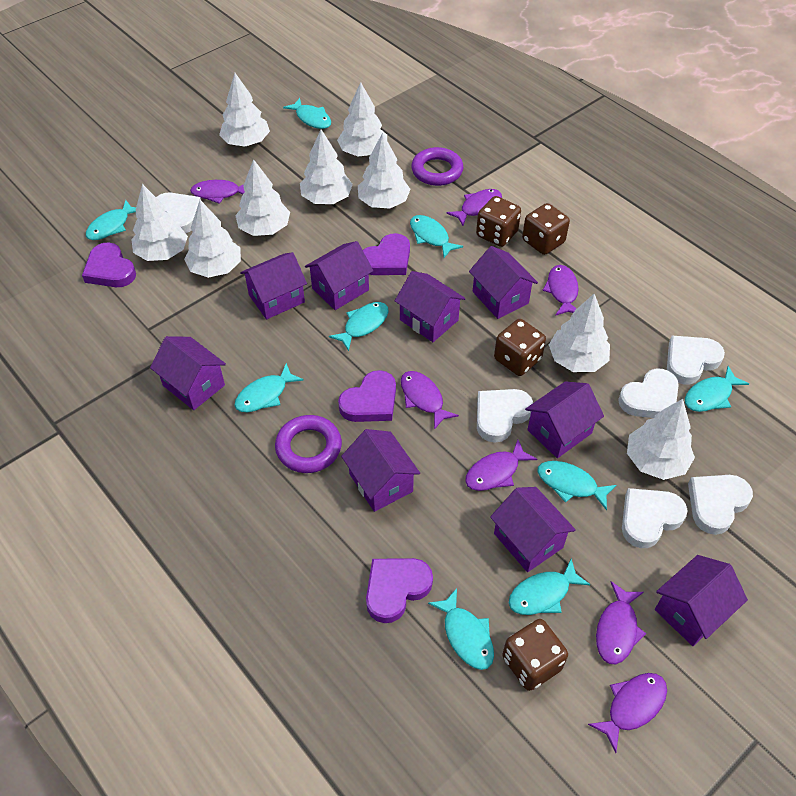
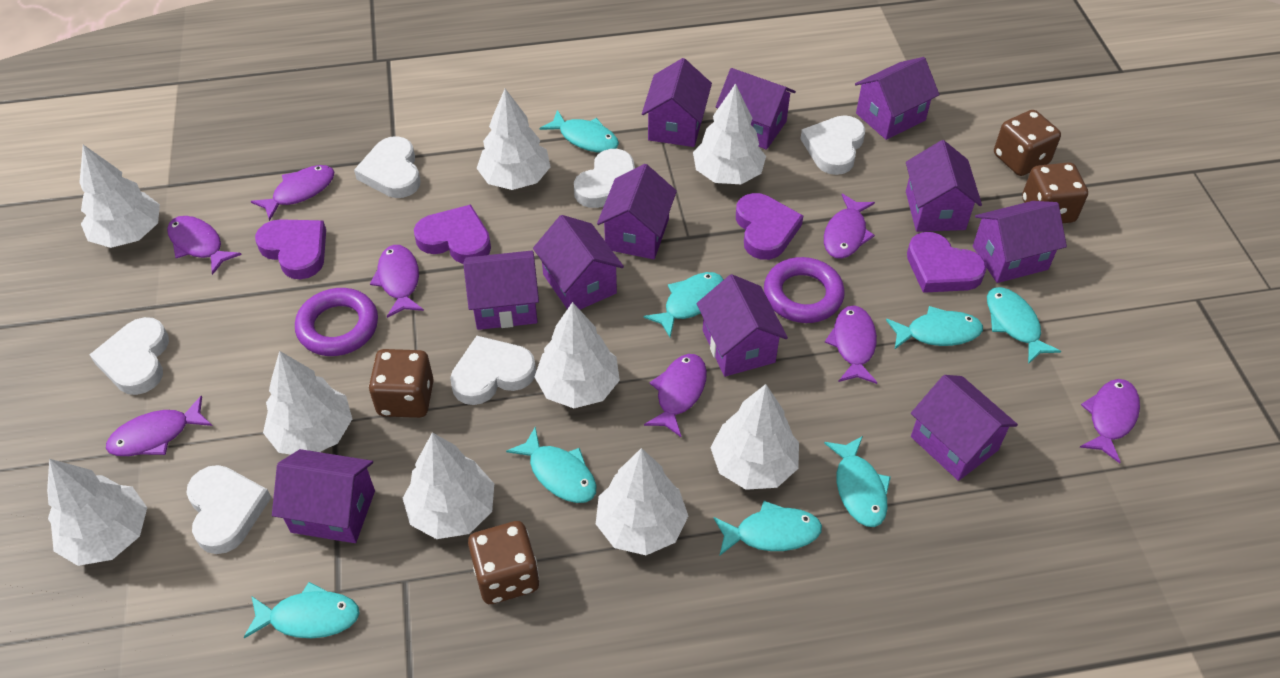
purple fish: [190,180,245,204] [401,371,459,430] [446,189,502,226] [465,440,537,491] [542,265,579,316] [588,673,667,753] [596,581,646,664] = 7 -> [106,396,212,456] [167,216,242,275] [251,165,334,221] [370,245,424,318] [644,354,707,437] [824,194,875,259] [825,305,877,384] [1080,379,1140,463] = 8
purple house: [150,336,226,410] [240,252,307,319] [305,241,373,310] [341,429,420,512] [395,271,466,342] [469,246,538,319] [490,487,576,572] [525,381,604,458] [655,555,748,646] = 9 -> [272,449,375,543] [463,251,539,330] [533,215,624,310] [597,164,677,259] [642,58,712,147] [697,274,788,377] [716,68,796,150] [855,57,939,140] [906,140,982,232] [911,375,1018,481] [973,201,1067,283] = 11
turquoise fish: [86,200,136,240] [234,363,304,412] [283,98,331,129] [329,302,389,351] [410,215,463,258] [428,588,494,670] [509,558,591,615] [537,461,617,510] [685,366,749,412] = 9 -> [243,582,360,638] [506,427,597,503] [539,110,619,153] [644,272,724,337] [714,501,822,555] [824,436,891,527] [886,306,983,350] [987,287,1061,364] = 8

